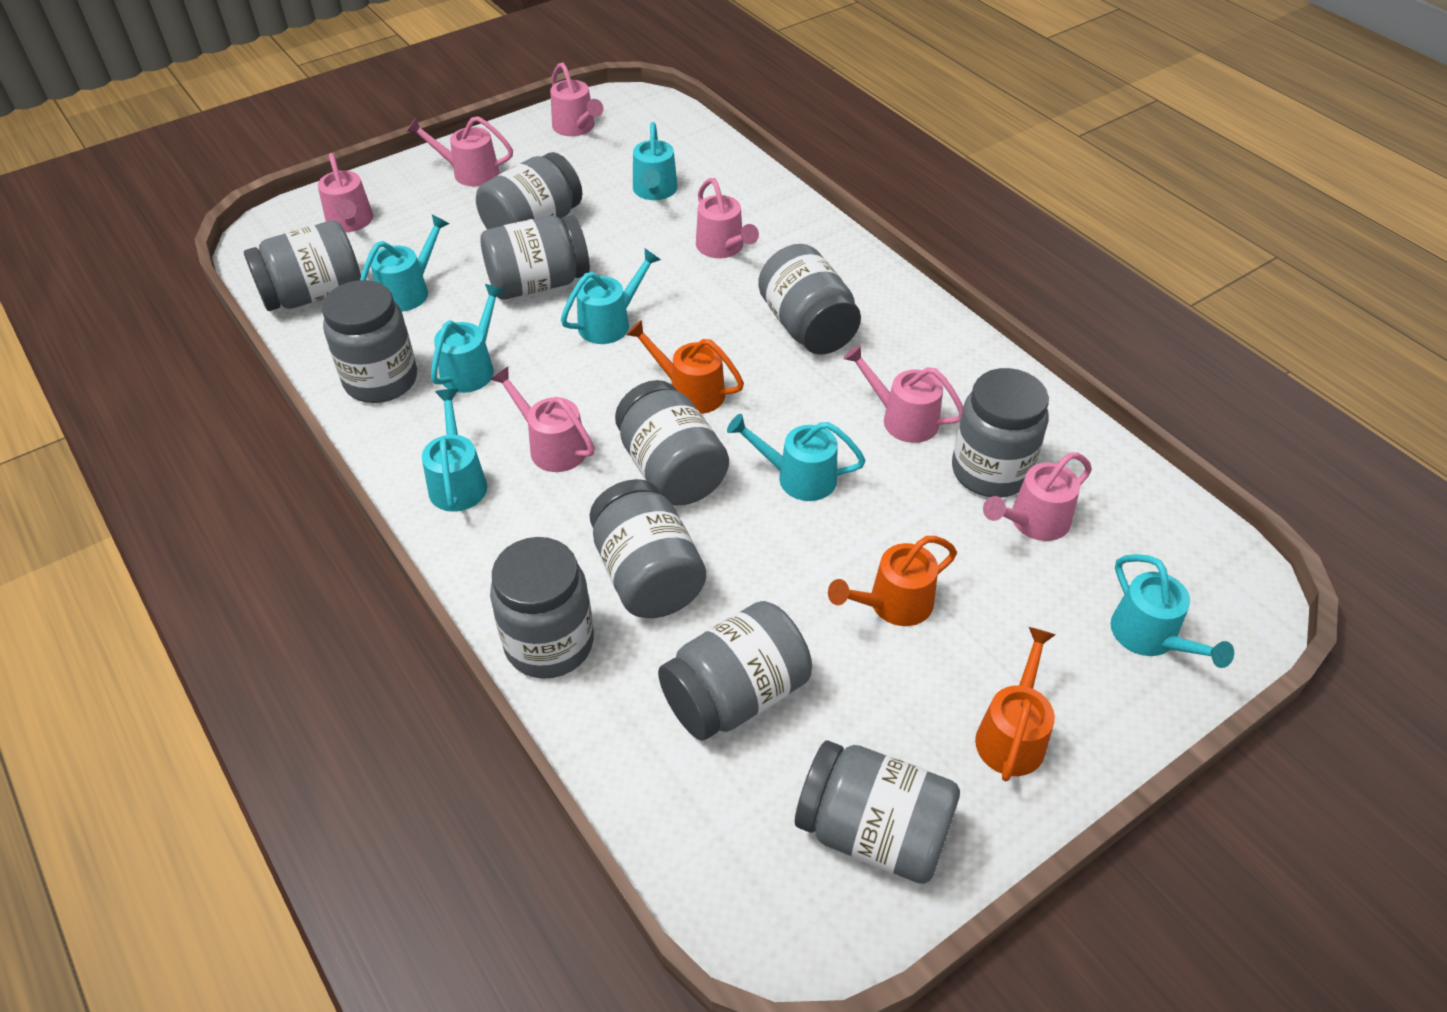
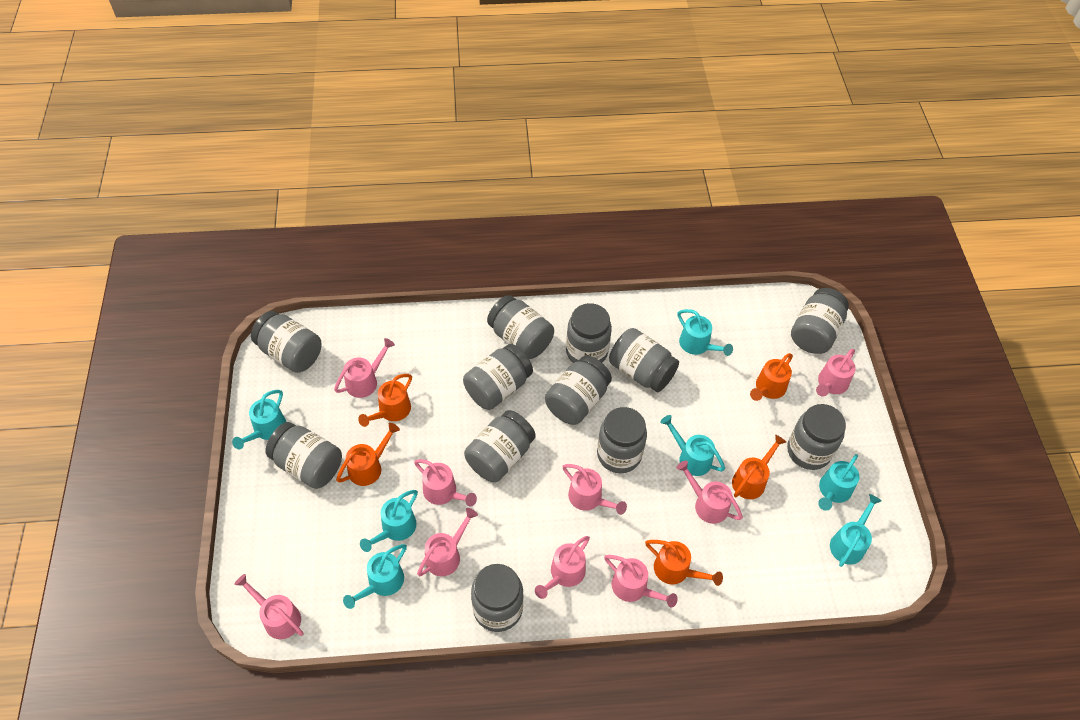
grey jar: [244,220,361,311] [322,280,417,403] [476,152,582,229] [480,215,590,300] [490,537,594,679] [590,479,706,618] [615,380,729,506] [658,601,812,741] [758,244,861,355] [795,740,960,884] [952,368,1049,498] = 11 -> [251,311,322,373] [265,422,342,489] [463,344,533,410] [464,410,536,482] [471,564,523,632] [487,295,554,359] [545,356,612,425] [566,303,612,363] [597,407,647,473] [609,328,679,392] [787,404,846,470] [791,288,849,354] = 12
orange watering can: [626,320,744,414] [828,536,957,626] [975,627,1055,781] = 3 -> [336,423,400,486] [358,374,412,427] [645,540,723,586] [732,435,786,499] [750,353,793,401] = 5
pink watering can: [318,153,373,232] [406,116,513,186] [490,367,595,472] [550,62,603,136] [696,178,759,258] [843,345,963,443] [983,452,1092,541] = 7 -> [234,574,304,639] [334,338,395,398] [414,459,477,506] [417,508,478,576] [535,536,590,599] [562,464,627,515] [604,555,678,608] [676,461,743,524] [816,349,856,397] = 9

